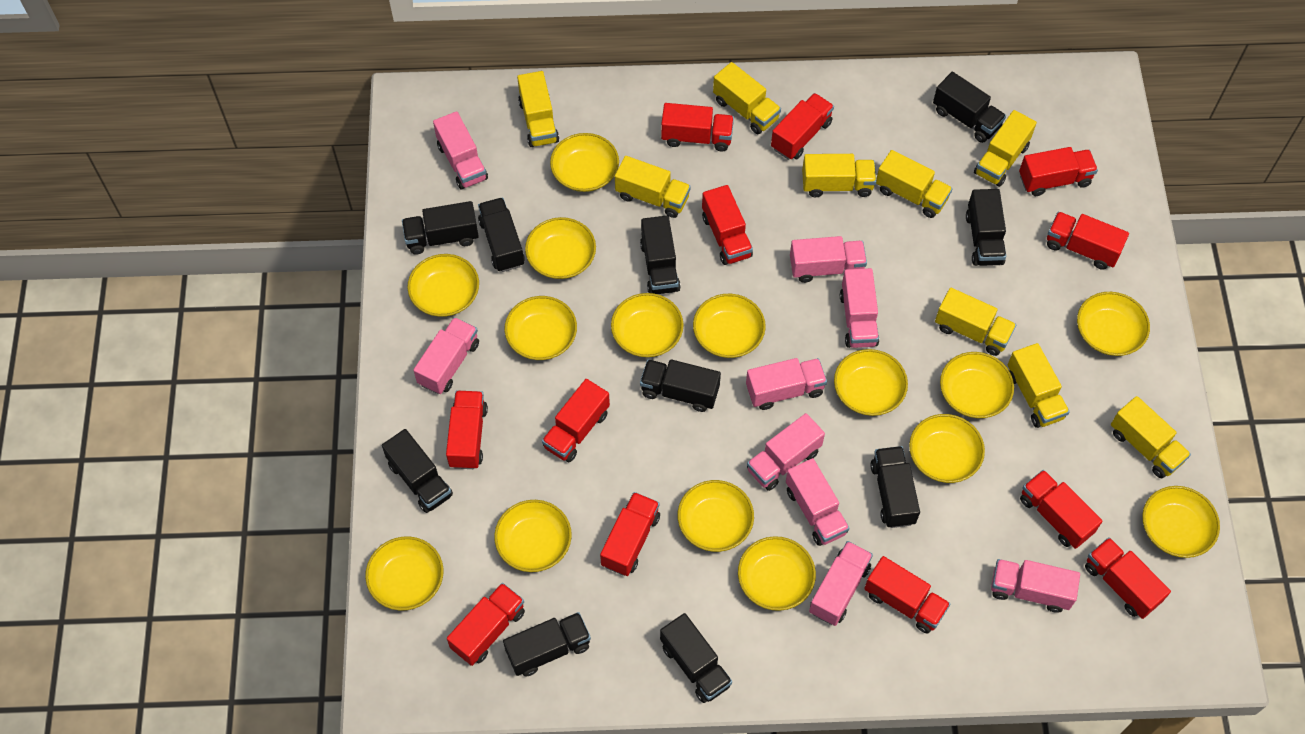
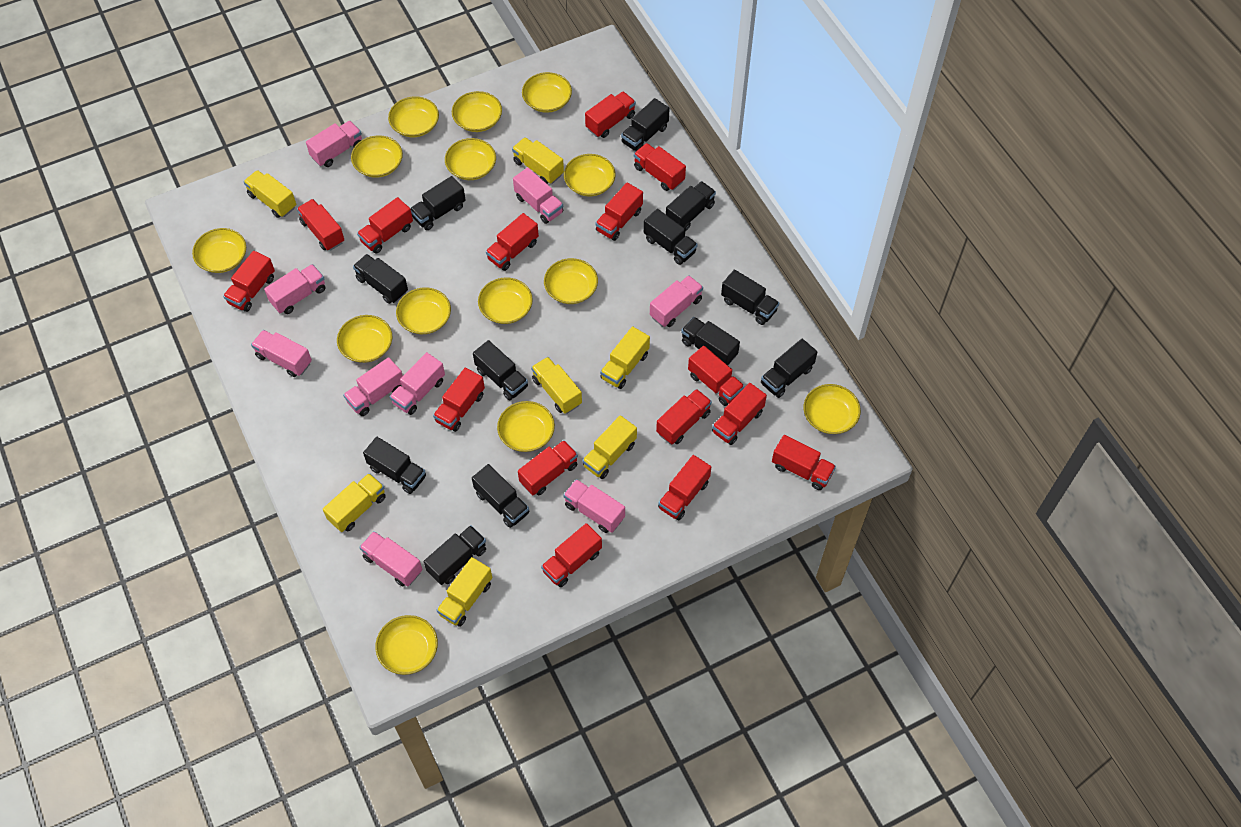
black truck: [382,429,453,513] [402,201,479,255] [478,197,525,272] [503,612,591,677] [640,216,681,294] [640,359,721,412] [660,613,732,703] [870,446,920,528] [933,72,1006,143] [966,189,1006,266] = 10 -> [353,254,408,304] [363,437,426,494] [410,176,466,230] [424,525,486,585] [472,464,529,528] [473,340,528,400] [621,98,670,151] [644,209,698,265] [666,181,716,231] [681,317,740,365] [721,269,779,325] [761,339,817,398] = 12
red truck: [446,391,488,469] [447,583,525,666] [542,379,610,462] [600,492,660,576] [661,103,734,152] [702,185,753,265] [771,93,834,160] [864,556,950,634] [1019,147,1098,196] [1020,470,1103,549] [1047,212,1129,270] [1085,537,1171,619] = 12 -> [223,251,275,312] [297,199,344,251] [357,197,413,254] [433,368,485,432] [486,213,539,271] [518,440,578,495] [541,523,602,587] [585,92,636,138] [595,183,643,241] [634,143,686,191] [656,389,712,445] [658,455,711,520] [688,346,744,406] [712,383,767,445] [772,435,836,490] = 15
yellow bowl: [365,536,443,611] [407,254,479,317] [494,500,572,572] [505,296,577,360] [525,217,596,279] [550,133,619,192] [611,293,684,357] [678,480,754,552] [693,294,766,358] [738,536,816,611] [834,349,908,416] [909,414,985,483] [940,352,1014,418] [1077,292,1150,356] [1142,486,1220,558] = 15 -> [192,228,246,273] [337,315,392,363] [351,135,403,178] [375,615,438,675] [388,96,439,137] [396,287,451,334] [445,138,496,180] [452,91,502,132] [478,277,533,324] [497,401,555,452] [522,72,572,113] [544,258,598,304] [564,154,616,197] [804,384,861,434] = 14
yellow truck: [517,71,559,147] [615,156,691,218] [713,62,781,134] [802,154,876,198] [876,150,953,218] [935,288,1016,356] [974,110,1037,187] [1008,343,1070,428] [1111,396,1191,478] = 9 -> [243,170,296,218] [323,473,386,532] [436,557,492,627] [512,137,564,184] [531,357,582,414] [582,415,637,479] [600,326,650,389] = 7

